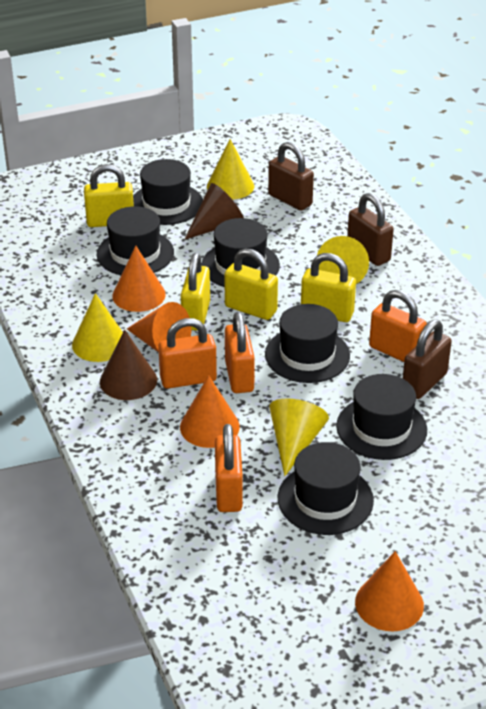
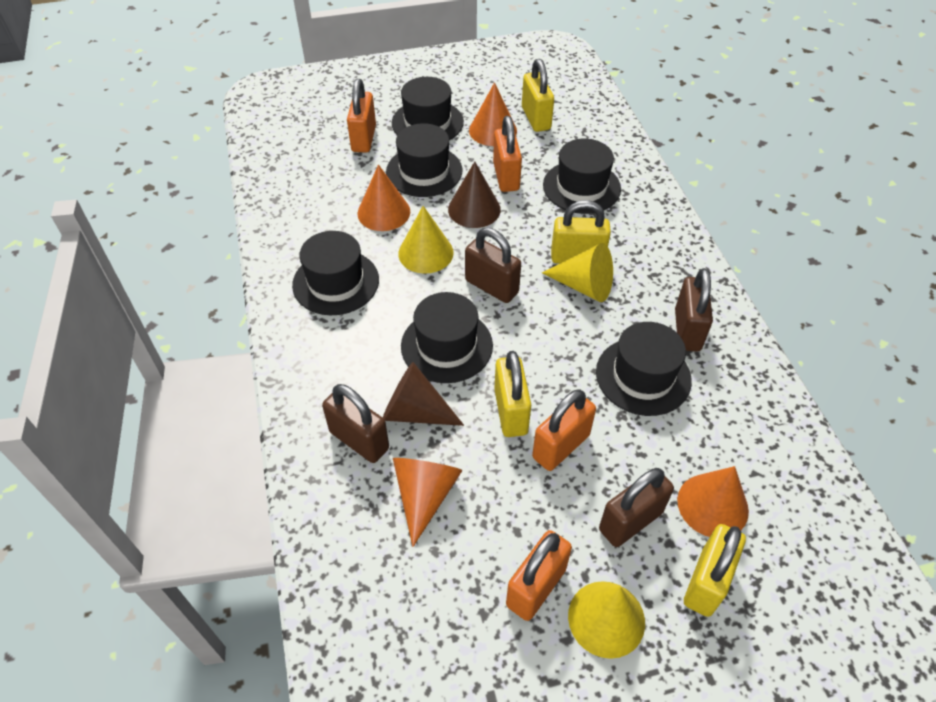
brown padlock: [268,142,314,210] [347,193,394,266] [403,319,452,399] = 3 -> [322,384,389,463] [465,228,521,303] [599,468,674,547] [675,268,713,352] = 4
yellow cone: [72,293,123,362] [207,139,254,200] [269,399,329,476] [317,236,369,284] = 4 -> [398,206,454,274] [542,243,613,302] [568,581,645,659] = 3

